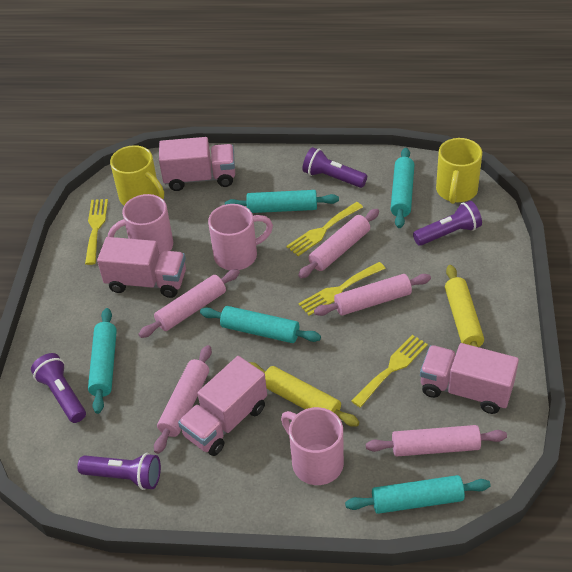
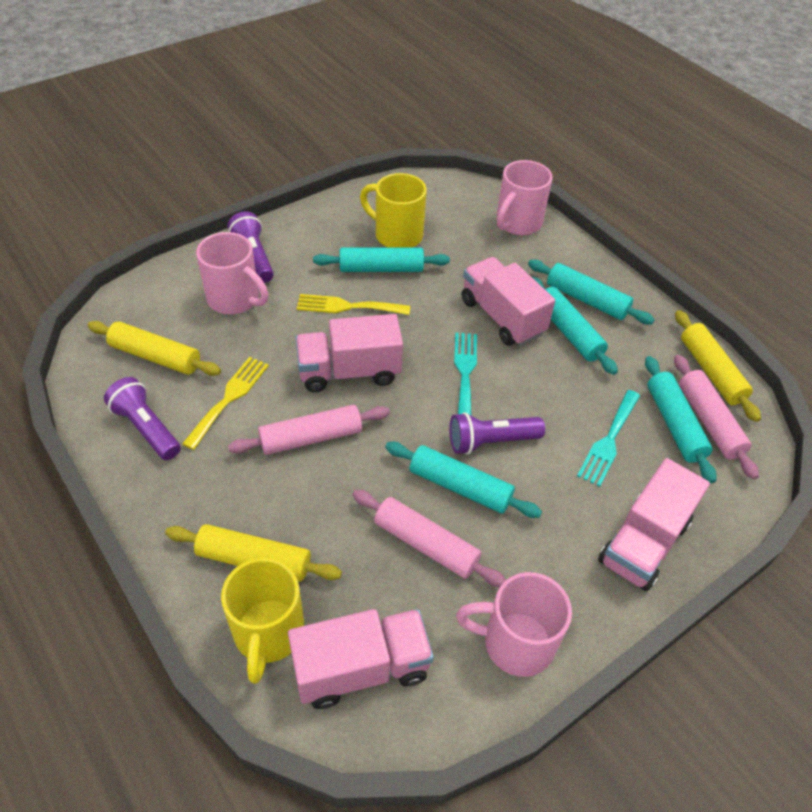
pink rolling pin: [138,269,240,338] [154,345,212,454] [298,209,379,278] [314,274,431,316] [366,425,507,456] = 5 -> [228,405,390,455] [352,490,506,587] [674,355,759,480] = 3
purple flashlight: [31,353,86,423] [77,453,161,490] [302,147,367,188] [413,201,482,246] = 4 -> [104,377,181,460] [227,211,274,283] [449,412,545,455] = 3
turquoise fork: none = 0 -> [454,333,477,415] [577,390,640,487] = 2
yellow fork: [85,199,108,265] [286,202,363,256] [298,262,386,316] [352,335,428,407] = 4 -> [182,357,269,450] [297,294,410,315] = 2
yellow rolling pin: [249,362,359,427] [445,265,484,347] = 2 -> [88,321,221,376] [165,524,342,582] [675,310,761,422] = 3

